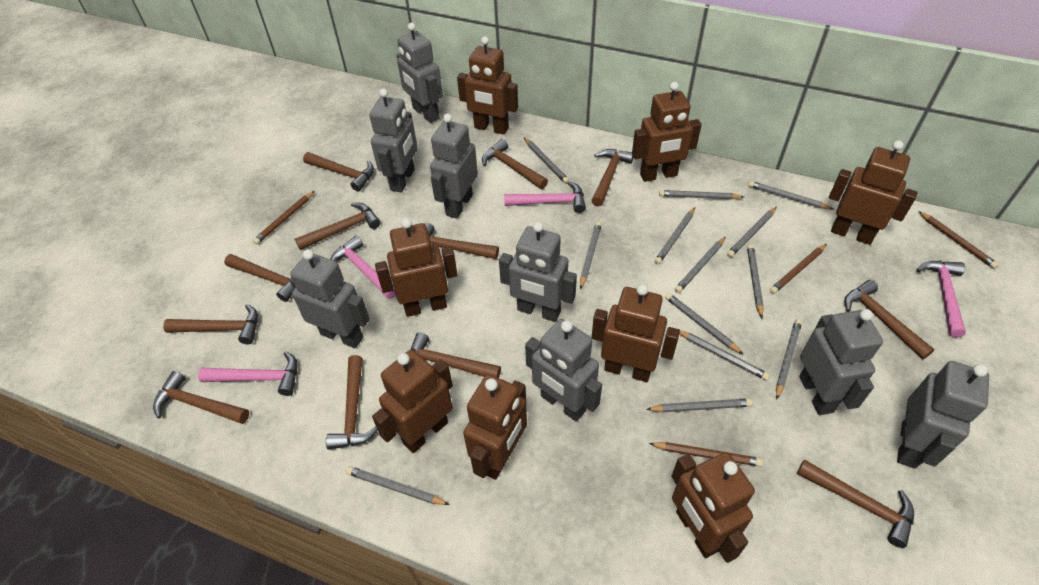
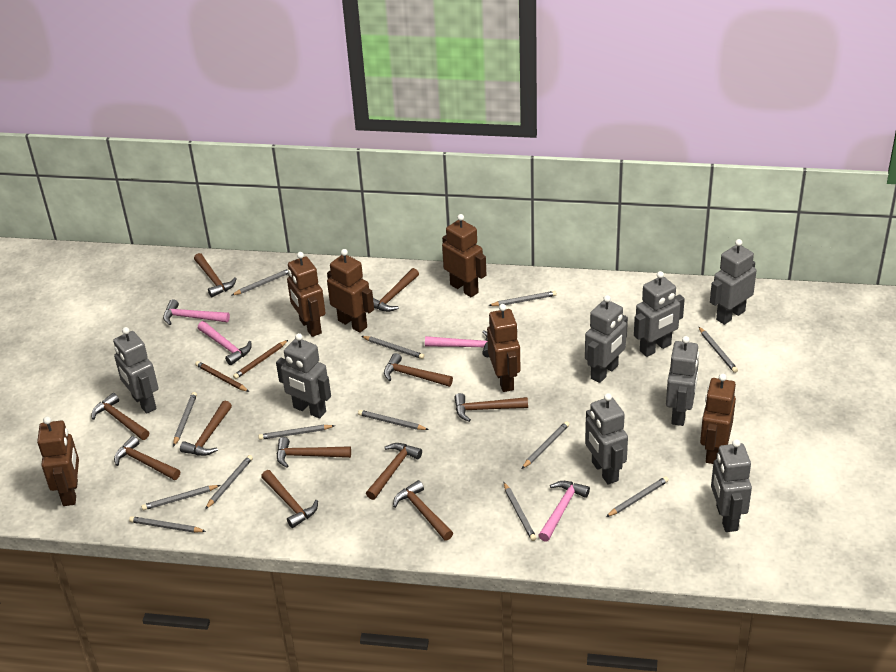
brown hammer: [153,371,249,424] [163,304,258,344] [224,254,294,302] [295,203,381,250] [303,152,374,191] [326,355,378,450] [411,332,501,378] [424,223,499,259] [482,139,548,189] [591,149,633,207] [797,459,914,548] [844,280,935,359] = 12 -> [92,393,149,440] [114,436,180,480] [180,401,232,456] [194,253,237,297] [261,470,318,528] [277,437,351,468] [366,443,422,500] [373,268,419,312] [384,353,453,387] [393,480,453,540] [454,393,528,422] = 11
brown pencil: [253,191,315,245] [649,442,763,467] [770,244,827,294] [918,211,999,269] = 4 -> [195,361,249,392] [233,340,288,379] = 2
brown robot: [372,350,453,453] [375,218,457,317] [457,36,518,135] [463,374,527,480] [592,284,680,382] [632,82,702,182] [672,452,755,563] [829,140,918,245] = 8 -> [37,416,79,506] [287,252,326,337] [327,249,374,333] [442,214,486,297] [487,304,520,392] [700,373,736,464] = 6

